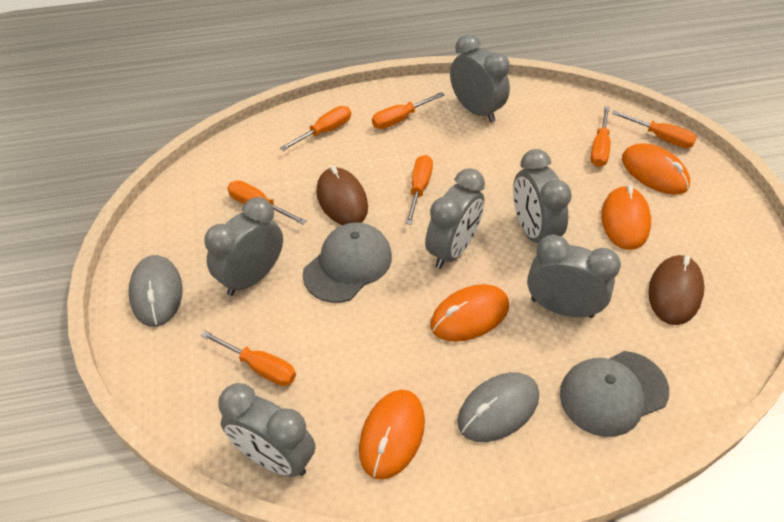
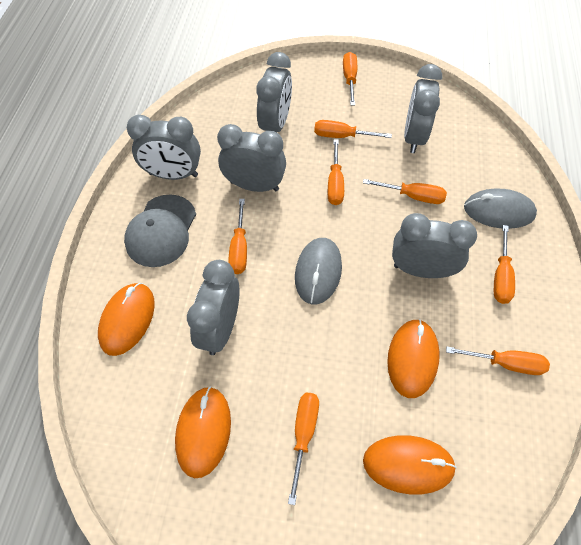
brown mouse: [317,166,368,225] [648,255,704,325] = 2 -> none = 0
grey cap: [303,222,392,303] [560,351,669,437] = 2 -> [124,194,196,267] = 1
orange screwdriver: [201,331,296,386] [227,181,307,225] [280,106,351,151] [372,92,445,129] [405,155,433,225] [590,106,611,167] [612,110,697,148] = 7 -> [228,199,247,274] [288,393,319,505] [314,120,392,138] [328,139,344,205] [343,52,357,105] [363,179,447,204] [446,347,550,375] [494,225,515,304] = 8

